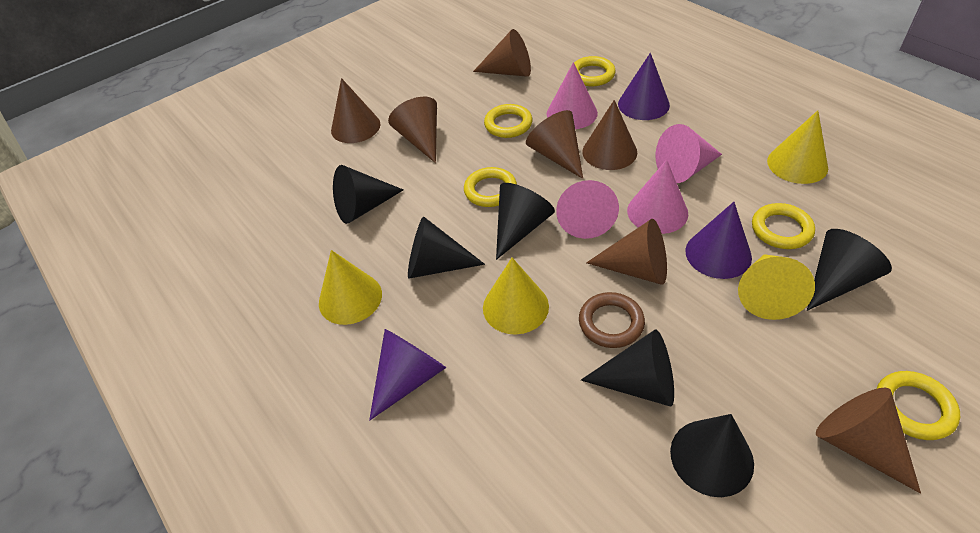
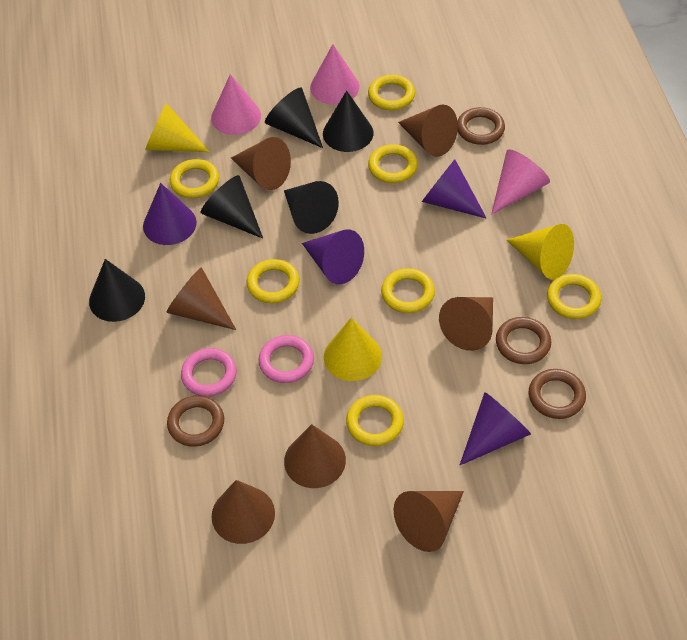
black cone: [333,165,403,224] [408,216,485,279] [496,183,555,260] [581,329,674,406] [670,414,754,497] [807,229,892,311] = 6 -> [89,259,145,322] [200,175,263,238] [265,87,323,148] [284,181,339,234] [323,91,374,152] = 5
brown ring: [579,292,645,348] = 1 -> [167,396,224,447] [458,107,505,145] [496,317,551,364] [529,369,586,419] = 4
pink cone: [547,62,598,129] [556,180,619,239] [627,159,688,234] [656,124,722,183] = 4 -> [211,74,261,135] [310,44,359,105] [491,150,550,215] = 3
pink ring: none = 0 -> [181,348,237,397] [258,335,314,383] = 2
purple cone: [369,329,446,420] [618,53,670,120] [685,202,752,279] = 3 -> [143,183,197,245] [302,229,364,285] [422,159,487,219] [460,392,531,465] = 4
yellow cone: [319,250,382,325] [483,258,549,335] [738,254,815,320] [767,110,828,184] = 4 -> [145,103,210,152] [324,317,382,381] [506,224,574,279] = 3
yellow ring: [464,167,517,207] [484,104,532,138] [574,56,616,86] [752,203,815,249] [877,371,960,440] = 5 -> [170,159,219,198] [247,259,299,303] [346,395,404,446] [368,74,415,110] [368,144,418,183] [381,268,435,313] [547,274,601,319] = 7

